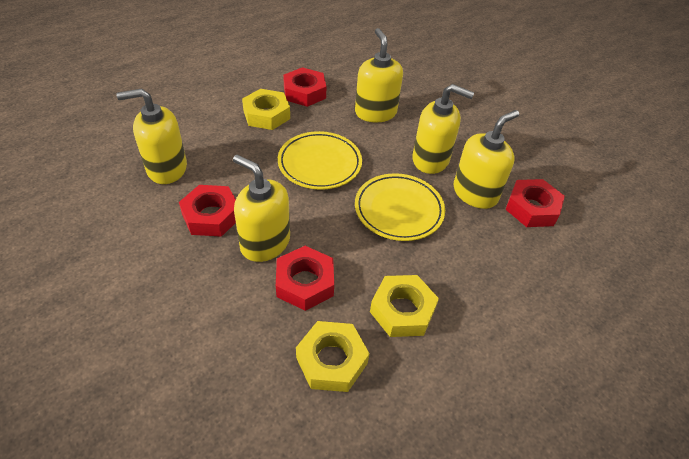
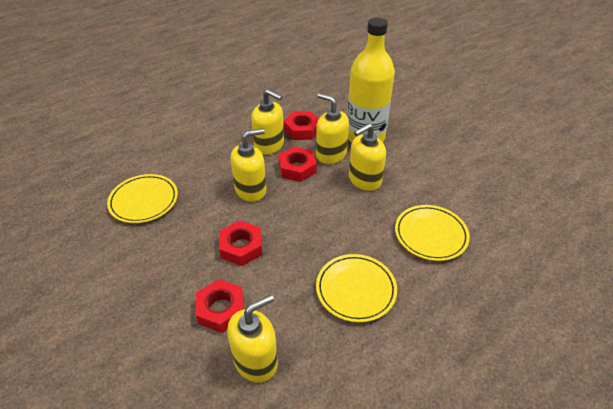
yellow bottle: none = 0 -> [347,17,395,143] = 1
yellow nut: [242,89,290,130] [296,321,370,392] [370,275,439,337] = 3 -> none = 0
yellow plate: [278,131,362,190] [355,173,445,241] = 2 -> [107,174,178,223] [316,254,397,323] [395,205,470,261] = 3

